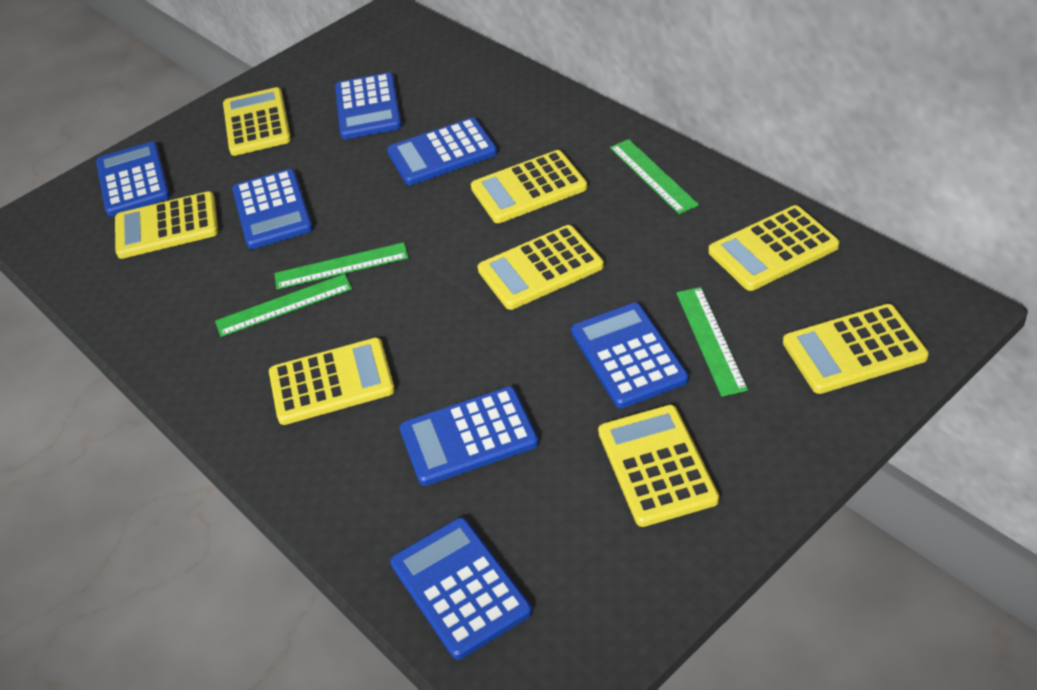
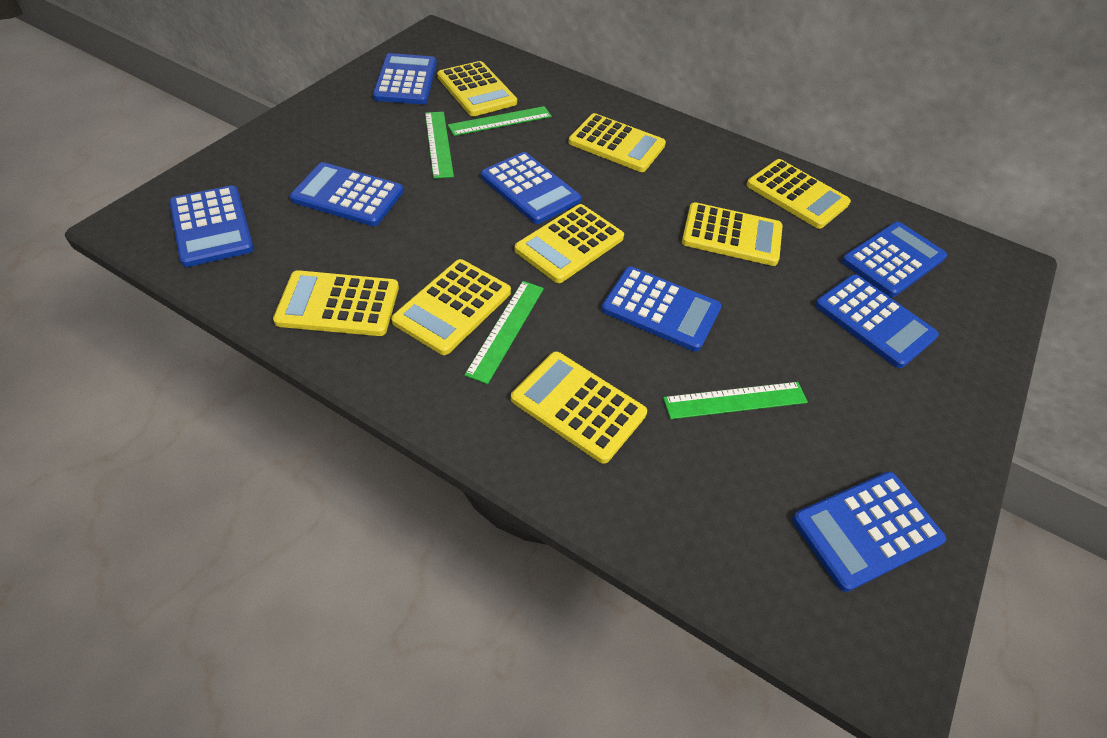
blue calculator: [96,142,170,216] [232,169,313,249] [335,72,402,139] [387,118,498,185] [390,517,532,660] [399,386,539,486] [571,303,689,408] = 7 -> [169,185,254,267] [290,162,403,226] [373,53,437,104] [481,152,581,224] [601,266,722,352] [792,472,946,592] [815,274,939,368] [842,222,947,297] = 8

